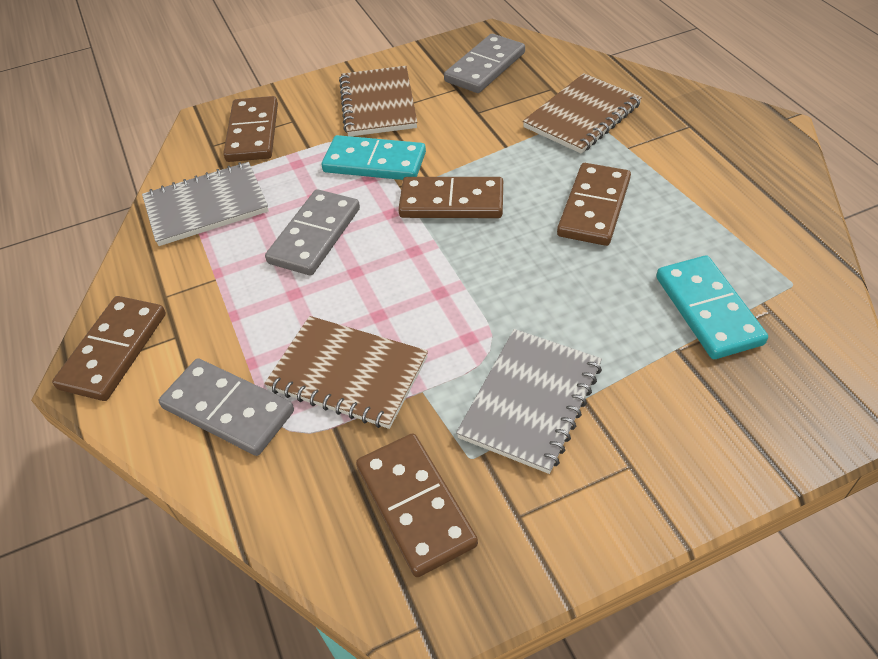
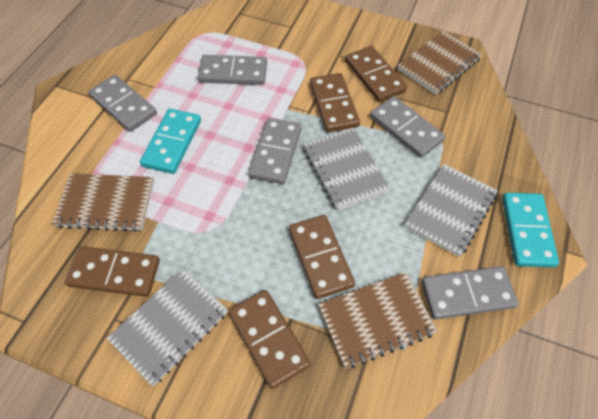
grey domino: [158,358,294,456] [265,189,360,275] [444,34,525,93] = 3 -> [88,75,157,132] [198,55,267,85] [248,118,301,184] [370,96,445,158] [422,266,519,320] = 5
grey notebook: [142,162,269,246] [456,329,602,474] = 2 -> [107,269,228,386] [303,128,391,211] [405,164,498,257] = 3

